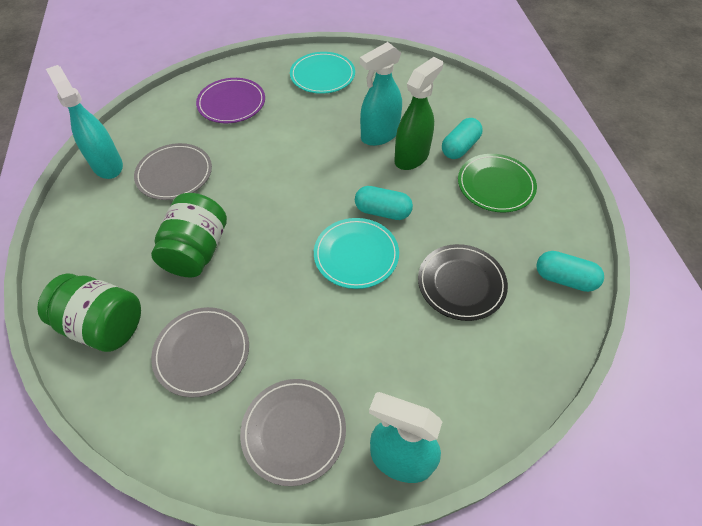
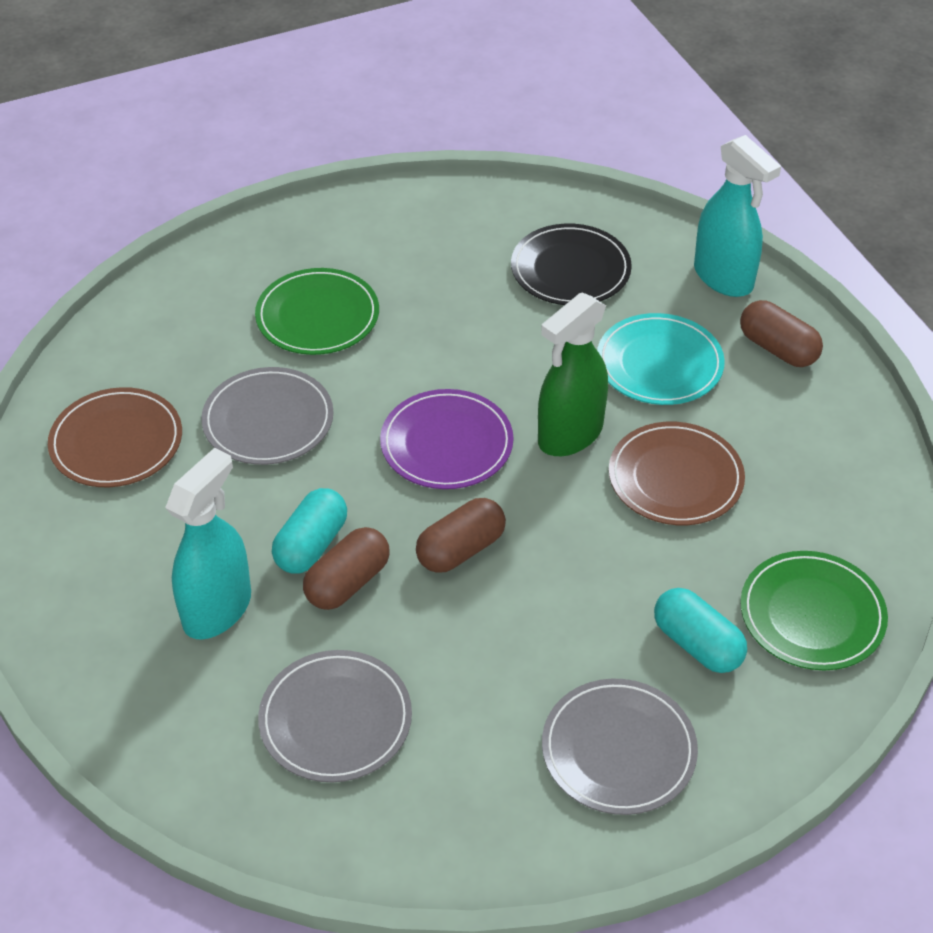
brown capsule: none = 0 -> [303,527,390,610] [416,498,506,573] [740,300,823,367] = 3
brown plate: none = 0 -> [48,387,182,487] [609,422,745,525] = 2
green jar: [37,273,141,352] [151,193,227,277] = 2 -> none = 0
green plate: [458,154,537,213] = 1 -> [255,268,379,355] [740,551,888,670] = 2
turquoise capsule: [355,186,413,220] [442,118,483,159] [536,251,604,292] = 3 -> [272,488,347,574] [654,588,747,673] = 2
turquoise plate: [290,52,355,94] [314,218,399,289] = 2 -> [597,313,725,405] = 1
turquoise spray bottle: [46,65,123,179] [360,42,402,146] [369,392,442,483] = 3 -> [165,448,251,640] [694,135,781,297] = 2

